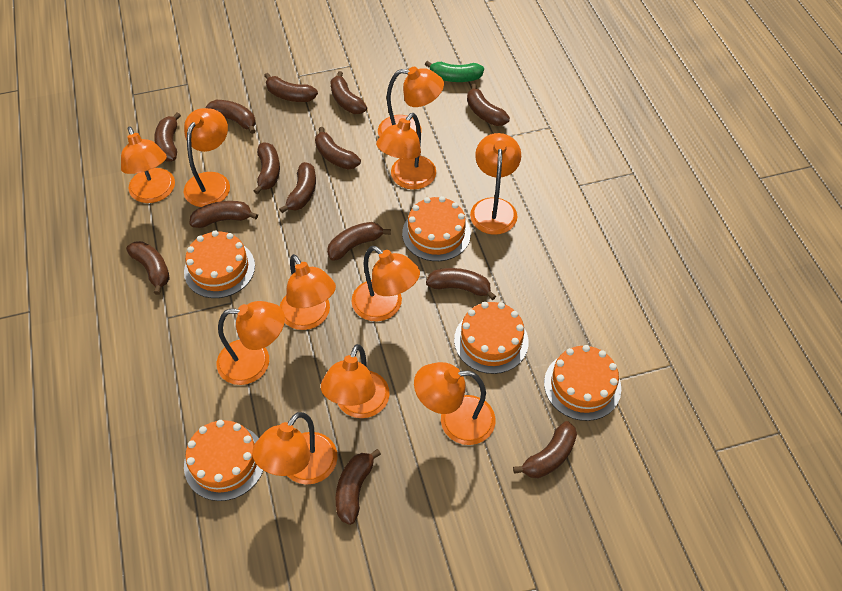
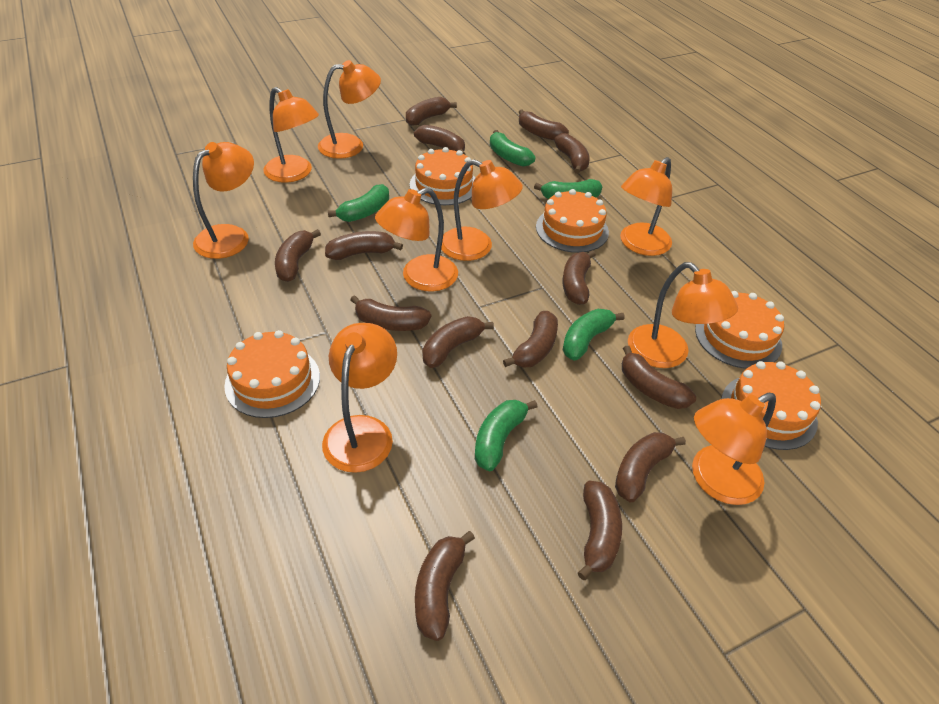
green banana: [425,61,484,82] = 1 -> [328,184,389,222] [475,400,537,471] [490,130,536,167] [534,179,602,199] [563,309,625,360] = 5
orange lamp: [121,127,175,203] [184,108,230,207] [217,301,285,385] [252,412,338,485] [280,254,336,330] [321,344,390,418] [351,246,420,321] [376,113,436,190] [378,67,444,137] [414,362,496,445] [470,133,521,235] = 11 -> [193,142,254,259] [264,87,319,183] [318,60,381,159] [322,323,397,473] [375,188,458,292] [441,159,523,261] [620,157,672,256] [628,262,738,368] [692,393,776,505] = 9

